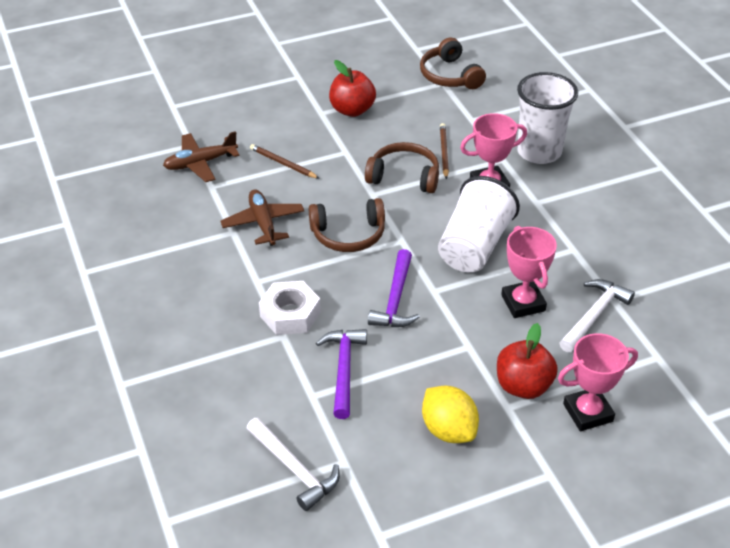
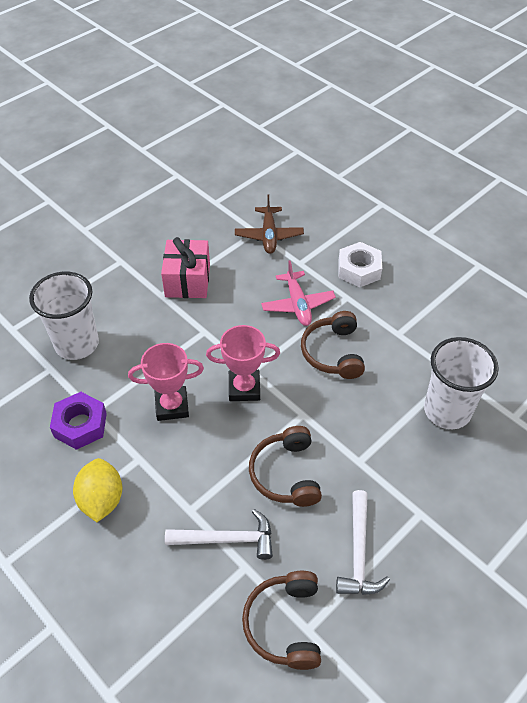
brown pencil: [250,144,320,179] [440,123,449,179] = 2 -> none = 0
brown plane: [163,131,240,182] [220,189,304,246] = 2 -> [235,195,304,254] = 1
pink gift: none = 0 -> [161,237,210,298] = 1
pink plane: none = 0 -> [261,260,336,326] = 1
pink trophy: [460,113,527,187] [501,226,557,318] [558,333,638,431] = 3 -> [128,343,204,421] [206,325,280,401] = 2
purple hammer: [316,329,367,419] [368,249,420,327] = 2 -> none = 0
purple nut: none = 0 -> [50,392,107,450] = 1
red apple: [329,60,376,117] [497,323,558,399] = 2 -> none = 0

